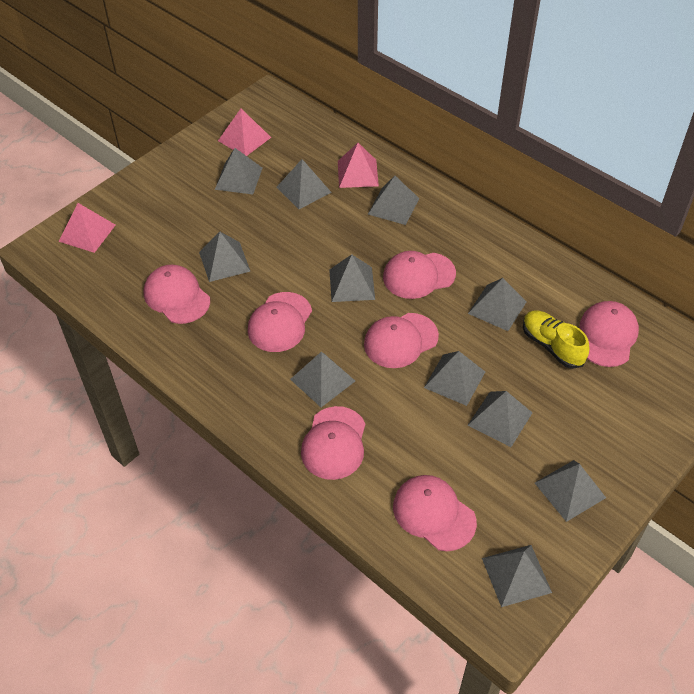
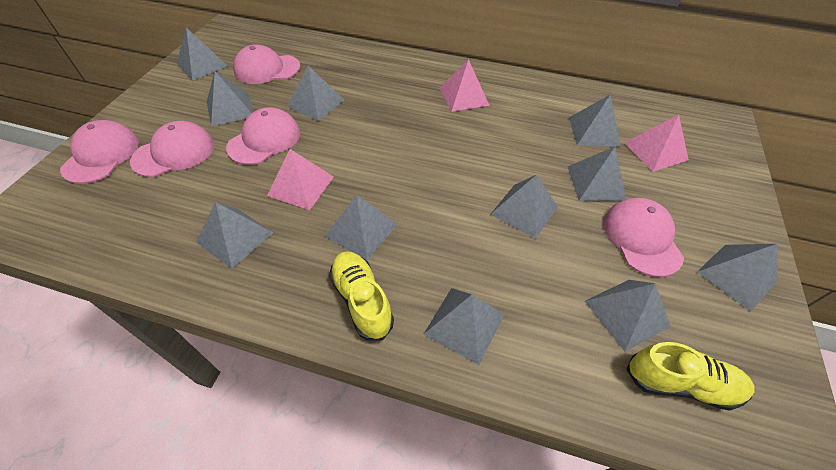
pink cap: [144,265,210,324] [248,292,312,352] [301,406,365,480] [364,313,439,368] [383,251,456,299] [393,475,477,551] [580,301,639,367] = 7 -> [60,120,139,184] [130,121,214,177] [226,108,300,165] [233,44,300,84] [603,198,684,277] = 5
yellow shoe: [523,311,589,369] = 1 -> [329,251,394,340] [626,342,755,411] = 2

